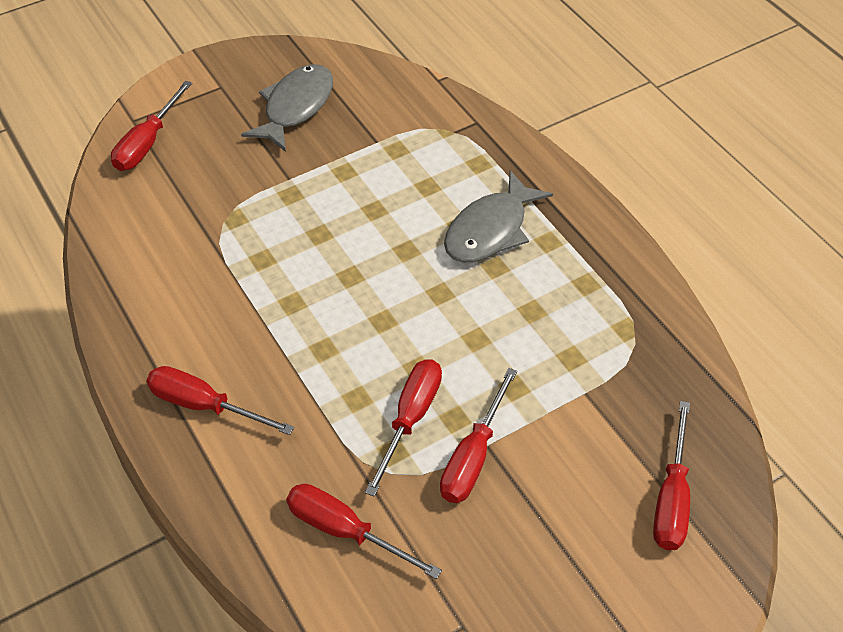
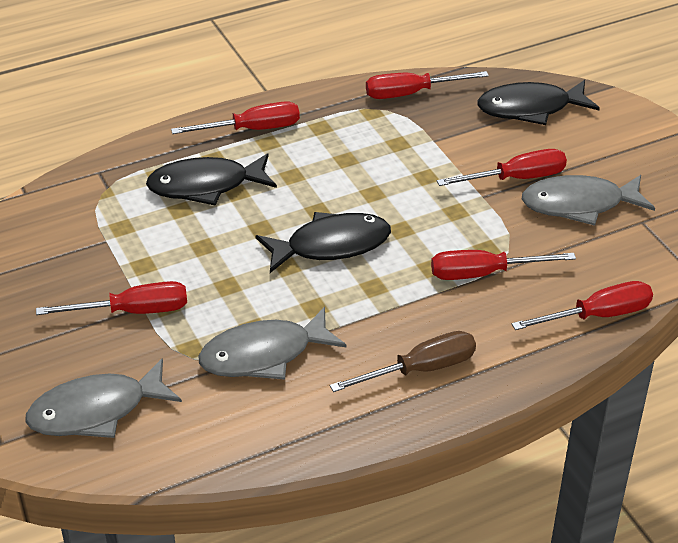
black fish: none = 0 -> [146,153,277,205] [255,212,391,273] [477,80,600,125] = 3
brown screwdriver: none = 0 -> [330,331,476,392] = 1
grey fish: [241,64,333,152] [444,170,553,262] = 2 -> [25,358,182,438] [199,307,347,380] [522,175,655,226] = 3

